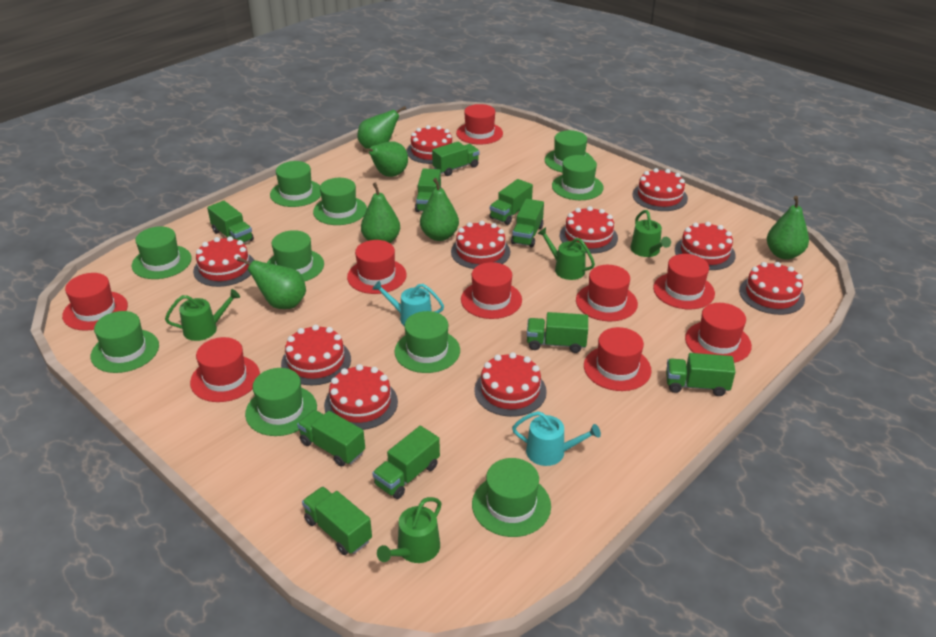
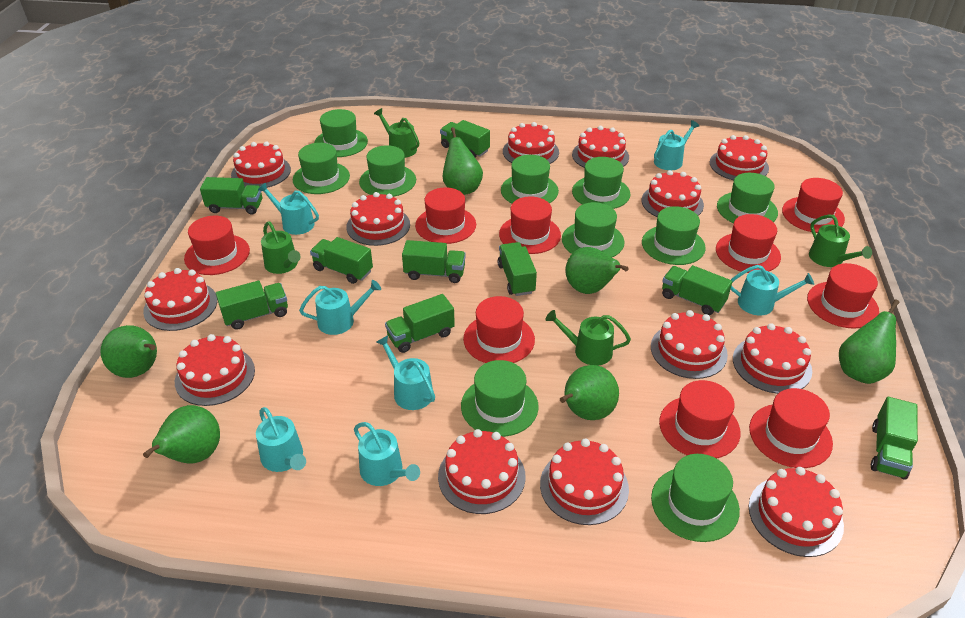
green truck: [207,201,254,243] [297,410,365,467] [302,487,372,555] [372,426,440,499] [415,168,441,212] [432,141,479,176] [489,179,533,225] [511,199,544,247] [527,312,588,353] [666,353,735,396] = 10 -> [200,177,262,215] [216,281,288,330] [310,237,373,284] [385,294,455,353] [402,240,466,283] [440,120,490,158] [497,242,537,296] [662,265,732,315] [871,397,918,480] = 9
red cake: [193,236,254,287] [281,324,351,385] [324,364,398,430] [407,125,453,164] [451,221,510,269] [474,352,547,417] [560,206,618,254] [633,168,688,211] [675,222,736,270] [739,262,805,315] = 10 -> [143,268,217,331] [175,334,255,406] [231,141,291,188] [346,192,410,246] [438,429,526,514] [503,122,559,164] [540,439,629,525] [572,126,629,168] [642,170,704,217] [651,310,728,379] [710,135,769,180] [733,323,812,394] [749,467,844,557] = 13
turquoise watering can: [372,280,444,326] [512,411,601,466] = 2 -> [256,407,306,472] [258,183,319,235] [299,280,381,335] [354,422,420,486] [377,335,435,410] [654,120,699,170] [730,265,814,315] = 7

